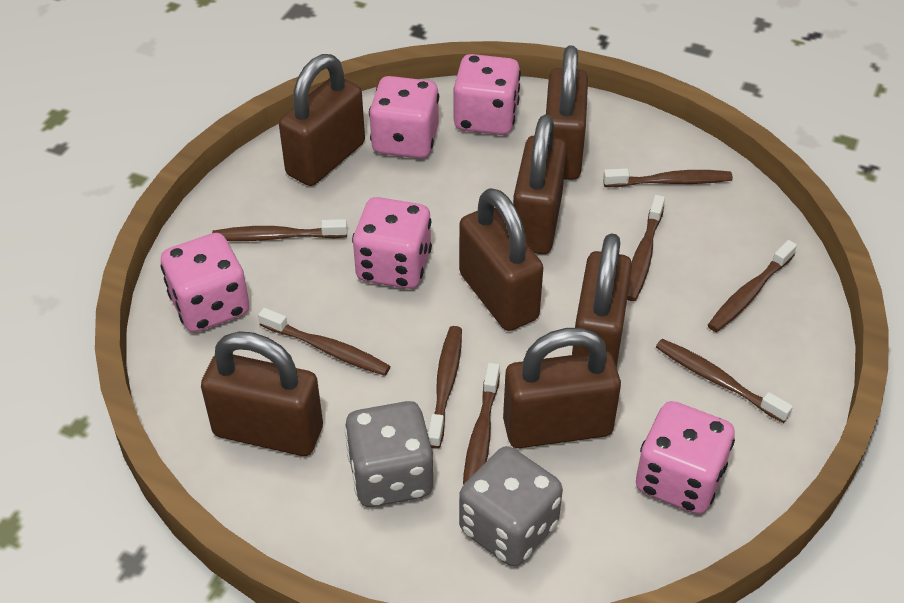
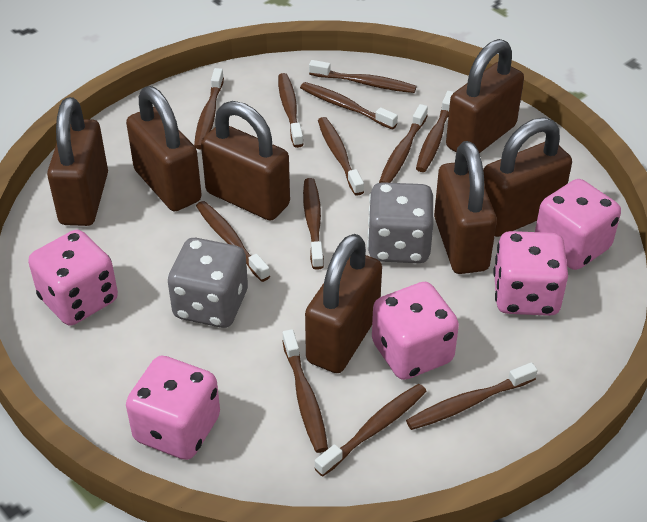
brown toothbrush: [212,219,347,241] [258,308,391,376] [428,326,462,449] [463,363,500,485] [603,168,733,187] [627,195,665,301] [656,339,793,423] [708,240,797,332] = 8 -> [194,68,224,149] [196,201,270,282] [278,73,303,148] [282,329,328,453] [300,82,398,130] [303,178,324,270] [309,60,417,93] [315,383,427,477] [318,117,364,196] [379,104,428,183] [406,362,538,430] [416,91,454,172] = 12

